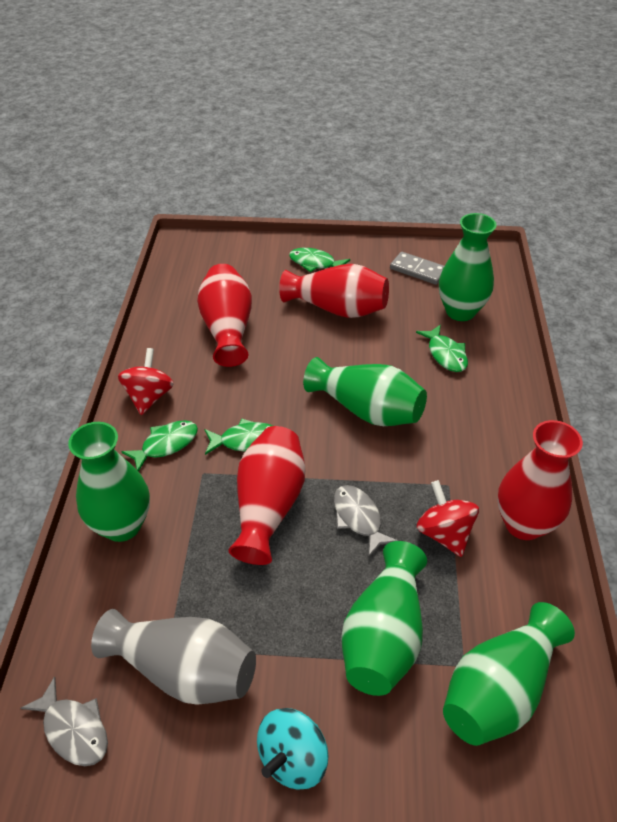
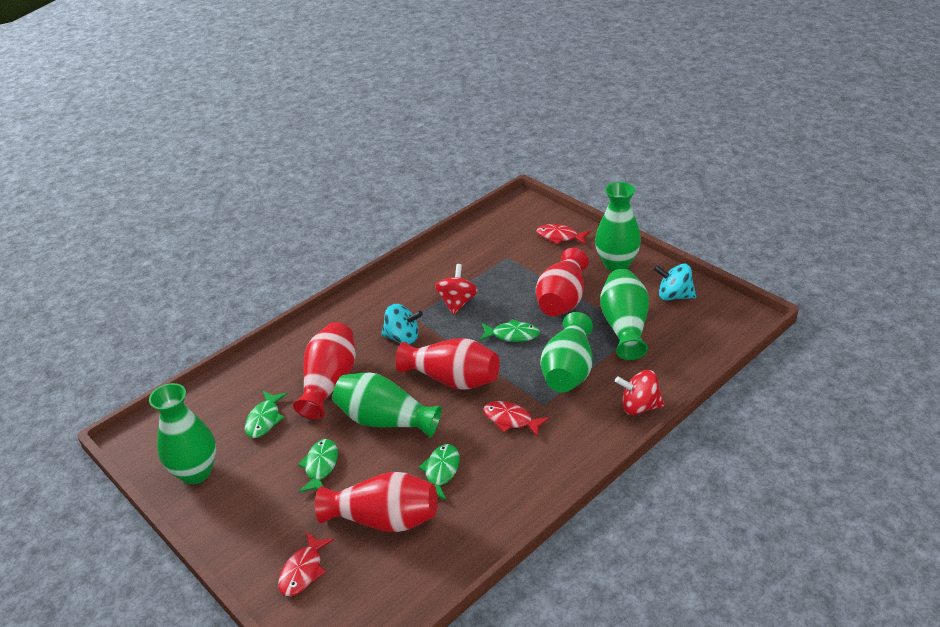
grey domino: [390,252,444,285] = 1 -> none = 0
grey fish: [20,676,108,766] [334,485,398,557] = 2 -> none = 0
grey vase: [91,609,256,705] = 1 -> none = 0
red fish: none = 0 -> [278,532,334,596] [483,401,549,437] [537,224,591,245] = 3
turquoise spinning top: [257,708,329,790] = 1 -> [381,304,423,345] [653,264,696,301] = 2

